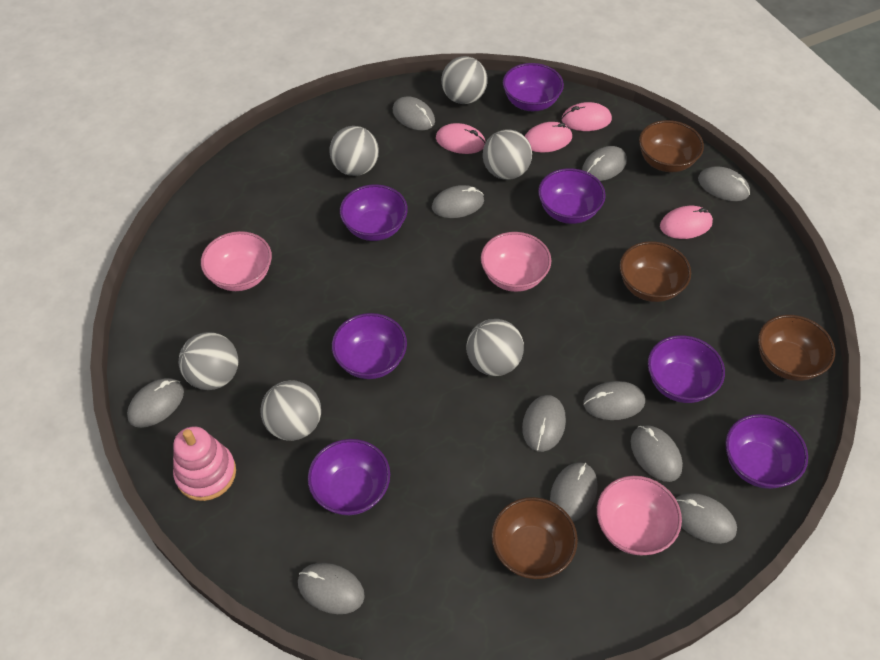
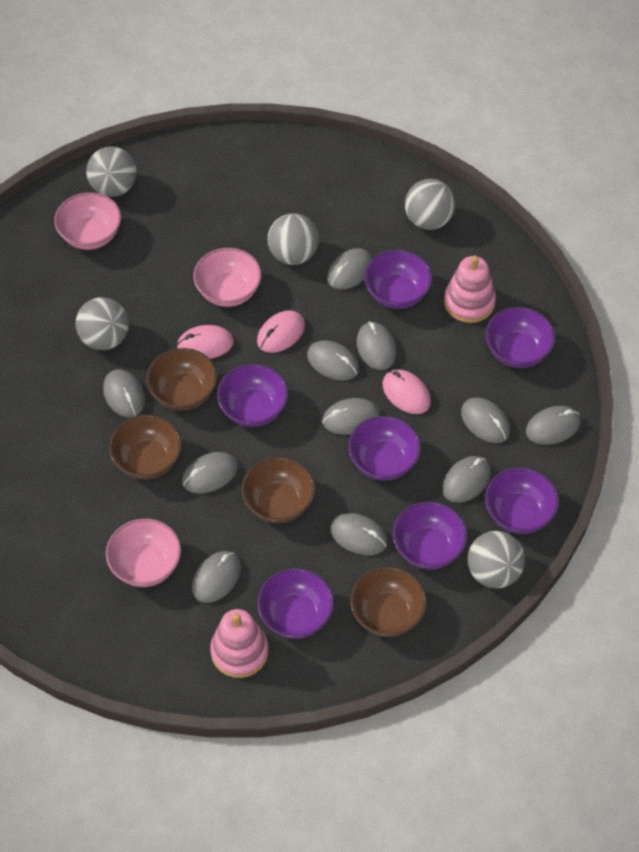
grey ball: [179,332,238,390] [260,380,321,441] [329,126,379,176] [441,56,488,104] [466,319,524,376] [483,130,532,180] = 6 -> [75,297,129,350] [86,146,136,197] [268,213,319,265] [405,179,455,230] [467,531,525,589] = 5
pink mouse: [436,123,486,154] [525,122,572,153] [562,102,612,131] [660,206,713,239] = 4 -> [177,325,234,359] [257,310,305,353] [383,369,431,414] = 3
pink stacking toy: [173,426,236,501] = 1 -> [210,609,268,678] [444,255,496,323] = 2

